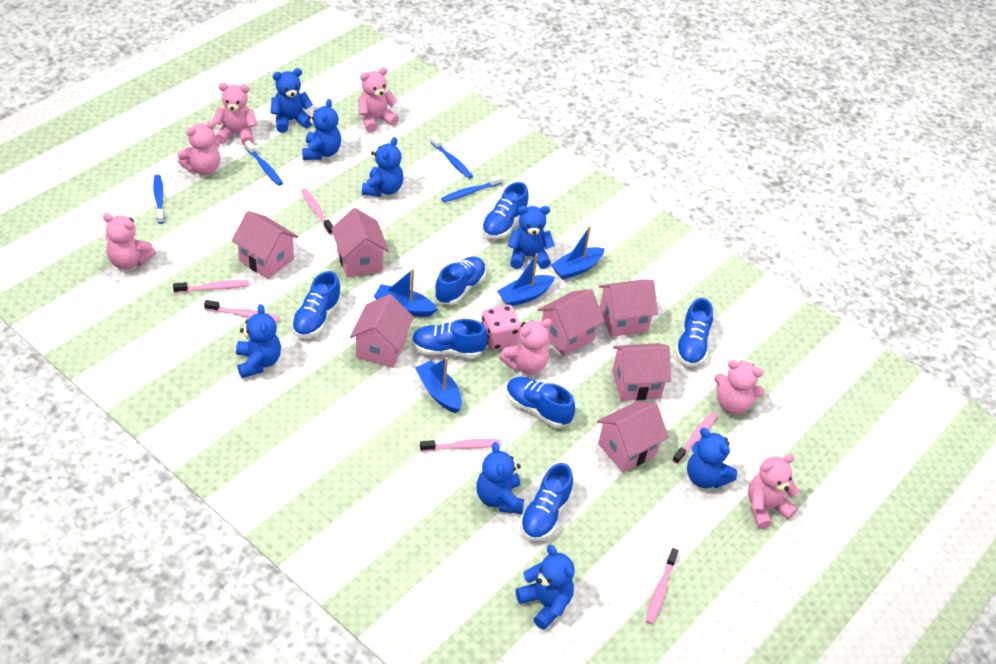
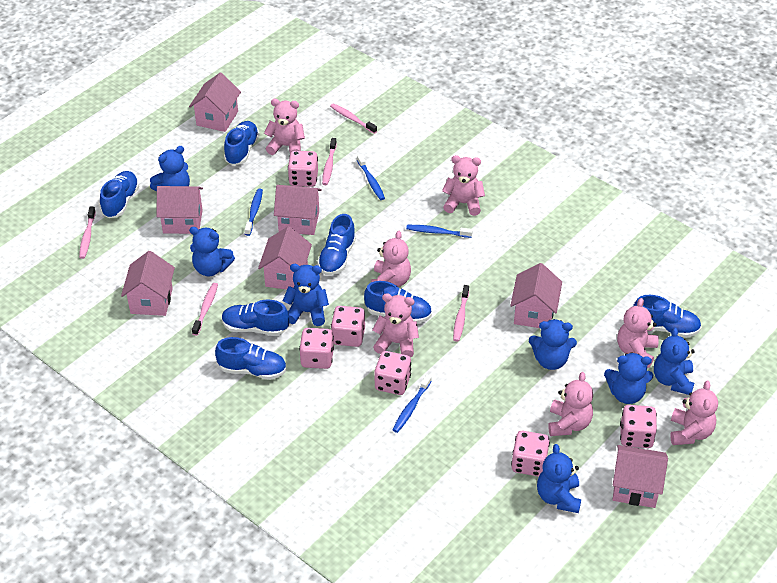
blue boat: [374,269,437,317] [415,357,462,413] [497,254,555,306] [551,226,605,280] = 4 -> none = 0
blue teddy bear: [236,304,281,378] [271,68,313,133] [302,99,341,160] [362,137,404,197] [476,442,524,514] [508,206,555,269] [516,545,575,630] [687,428,737,488] = 8 -> [150,146,190,192] [189,227,235,276] [283,264,329,326] [529,319,577,370] [537,444,581,513] [604,352,653,404] [654,327,695,395] = 7
pink dice: [482,305,521,350] = 1 -> [288,151,318,187] [299,328,334,369] [331,306,365,347] [375,351,411,395] [511,431,550,476] [620,405,657,448] = 6
pink toothbrush: [173,280,250,293] [204,300,280,322] [301,188,333,235] [420,439,501,452] [646,548,679,624] [672,412,718,464] = 6 -> [79,207,96,259] [192,283,218,336] [322,138,337,185] [330,103,377,134] [453,285,469,342] = 5

